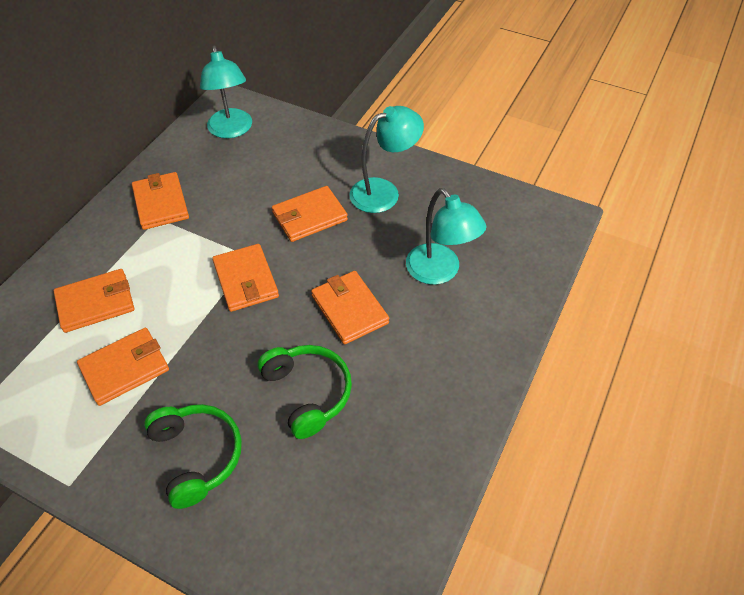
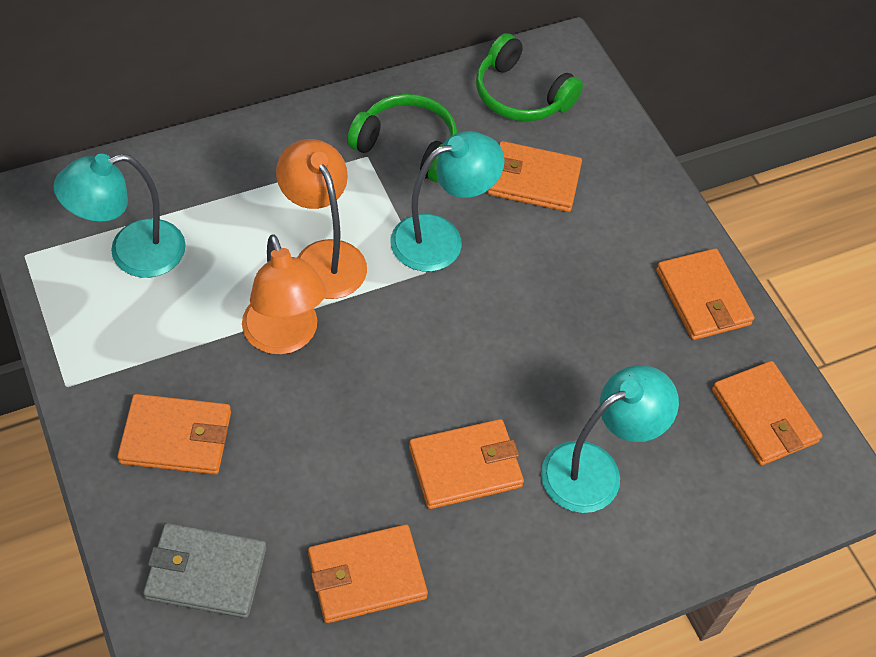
grey wallet: none = 0 -> [143,523,267,618] = 1
orange lamp: none = 0 -> [242,234,326,354] [276,139,367,299] = 2

